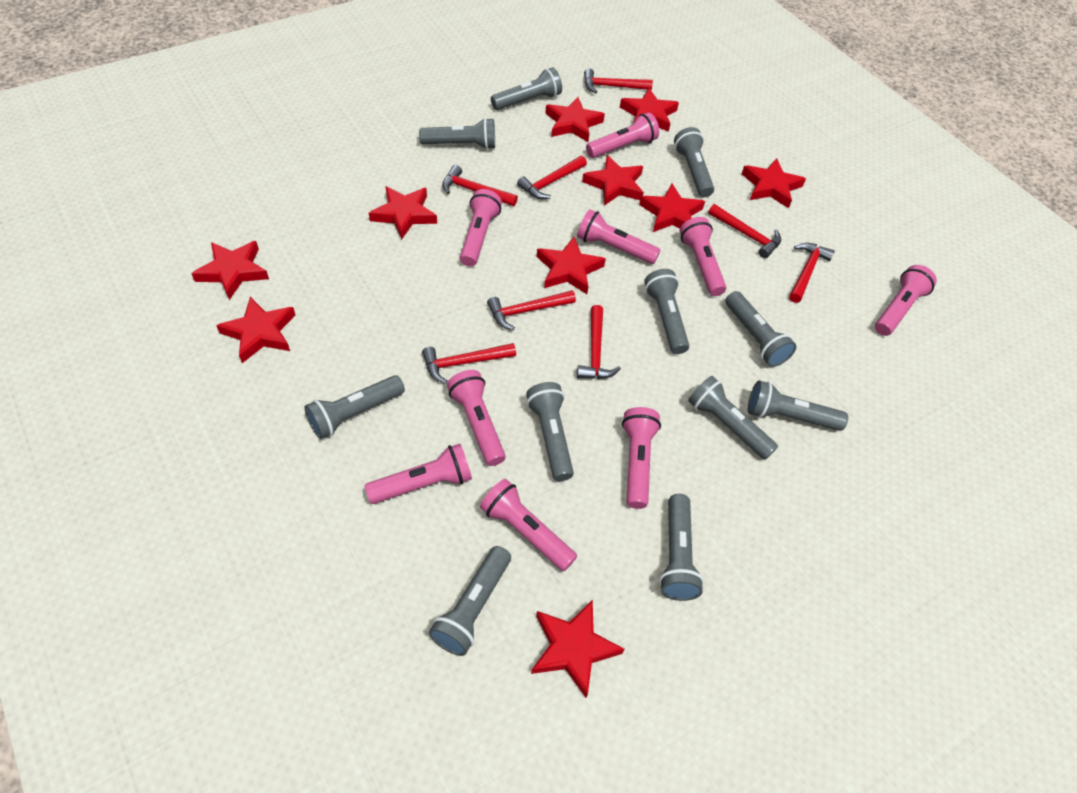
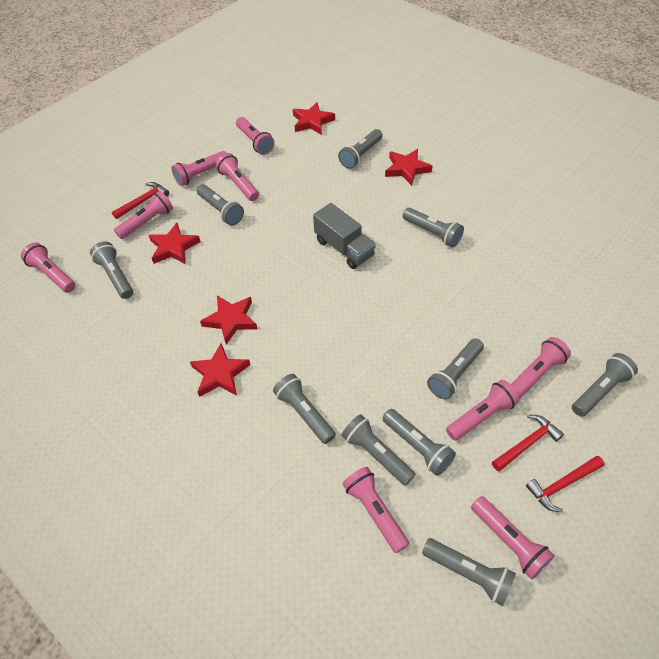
grey flashlight: [304,375,405,439] [419,118,495,149] [429,546,511,656] [491,68,562,110] [526,382,574,481] [644,269,689,354] [659,494,704,601] [674,127,714,197] [688,376,778,460] [725,291,796,367] [748,380,848,431] = 11 -> [90,242,133,299] [197,184,244,225] [273,374,336,444] [338,129,383,169] [342,414,415,486] [382,409,456,476] [403,207,464,247] [422,538,516,606] [427,338,484,399] [572,353,638,417] = 10
grey truck: none = 0 -> [313,203,376,269] = 1
red hammer: [422,343,516,384] [442,165,518,206] [487,290,576,330] [517,156,587,199] [577,305,621,379] [584,68,653,93] [708,204,781,258] [789,243,835,303] = 8 -> [112,182,169,219] [492,415,564,472] [526,456,605,512] = 3
red star: [191,241,269,300] [216,297,295,363] [369,186,437,240] [531,600,624,698] [537,237,606,294] [545,97,605,142] [582,155,644,206] [620,88,679,132] [639,184,705,232] [742,158,806,208] = 10 -> [148,223,201,264] [190,343,251,397] [200,296,257,345] [293,102,335,135] [385,149,432,186] = 5

